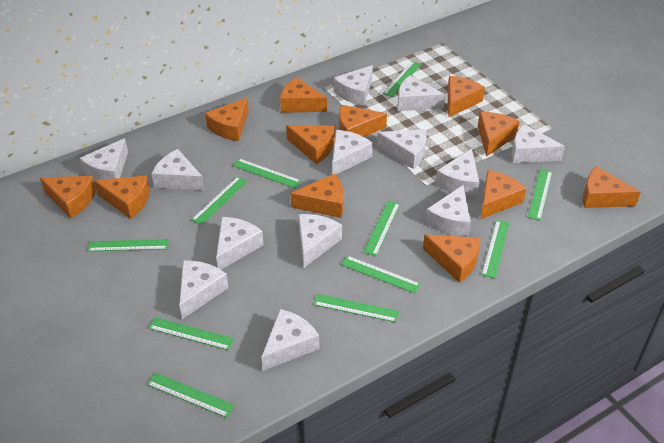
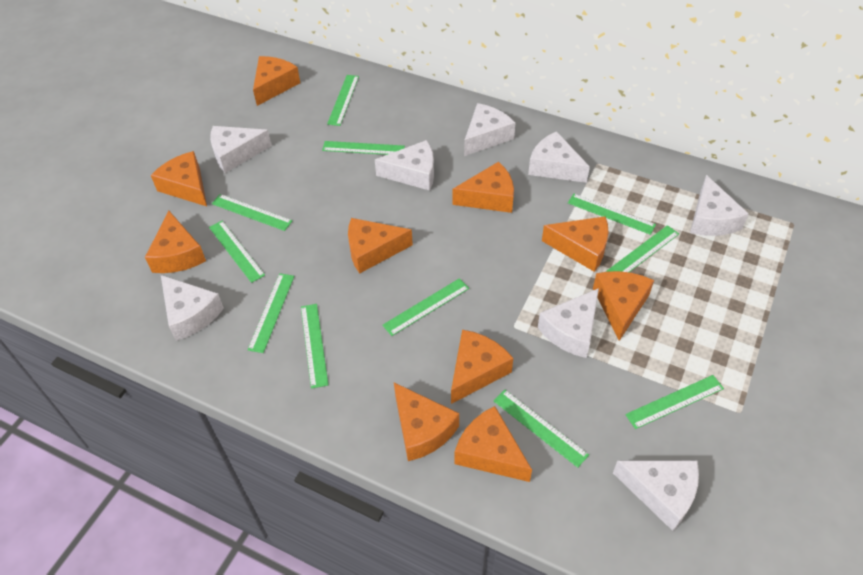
orange cheese: [40,176,96,218] [94,175,150,219] [205,98,249,141] [280,77,327,113] [286,125,335,164] [291,174,343,218] [339,105,387,137] [423,235,480,283] [447,76,485,117] [478,112,520,157] [480,170,527,219] [583,166,641,208] = 12 -> [145,211,206,273] [151,151,207,206] [253,56,300,106] [348,218,413,274] [394,383,459,461] [451,330,513,404] [453,162,514,213] [455,406,532,482] [542,216,608,272] [593,271,654,341] = 10
white cheese: [80,138,128,180] [151,149,205,191] [179,261,229,319] [216,217,264,270] [261,309,319,371] [298,214,342,268] [333,65,373,106] [333,130,373,175] [377,129,427,169] [398,75,445,111] [425,185,471,236] [436,149,479,196] [512,124,565,163] = 13 -> [161,275,224,341] [210,126,272,173] [375,140,434,191] [464,103,515,156] [528,131,590,183] [538,288,599,358] [613,460,699,531] [690,175,749,236] = 8

